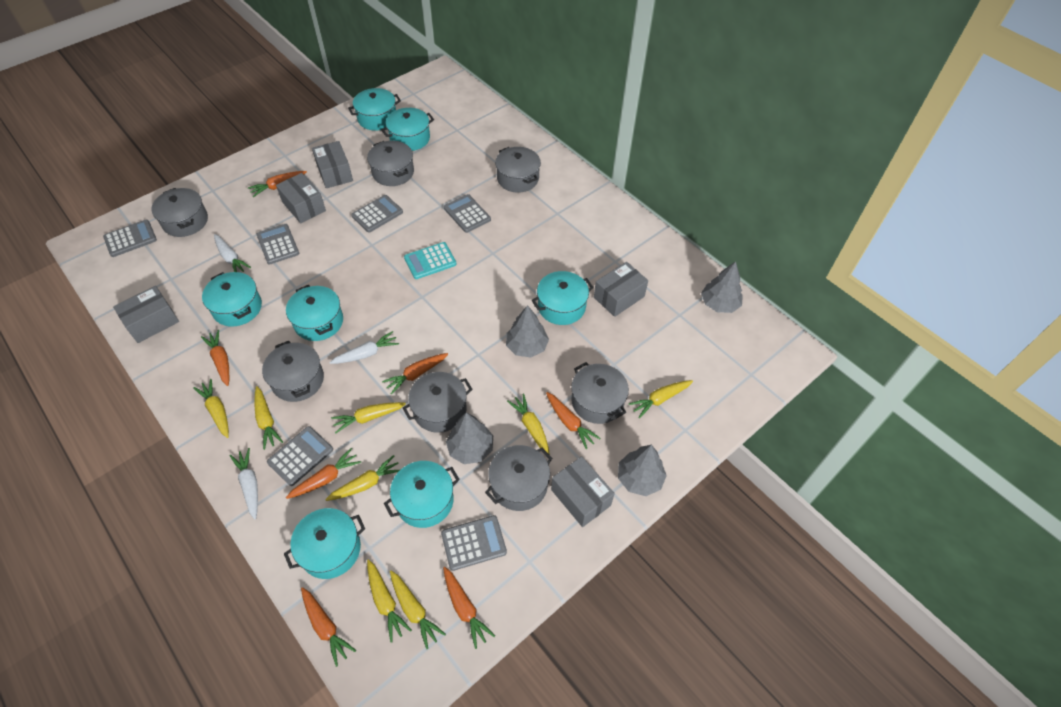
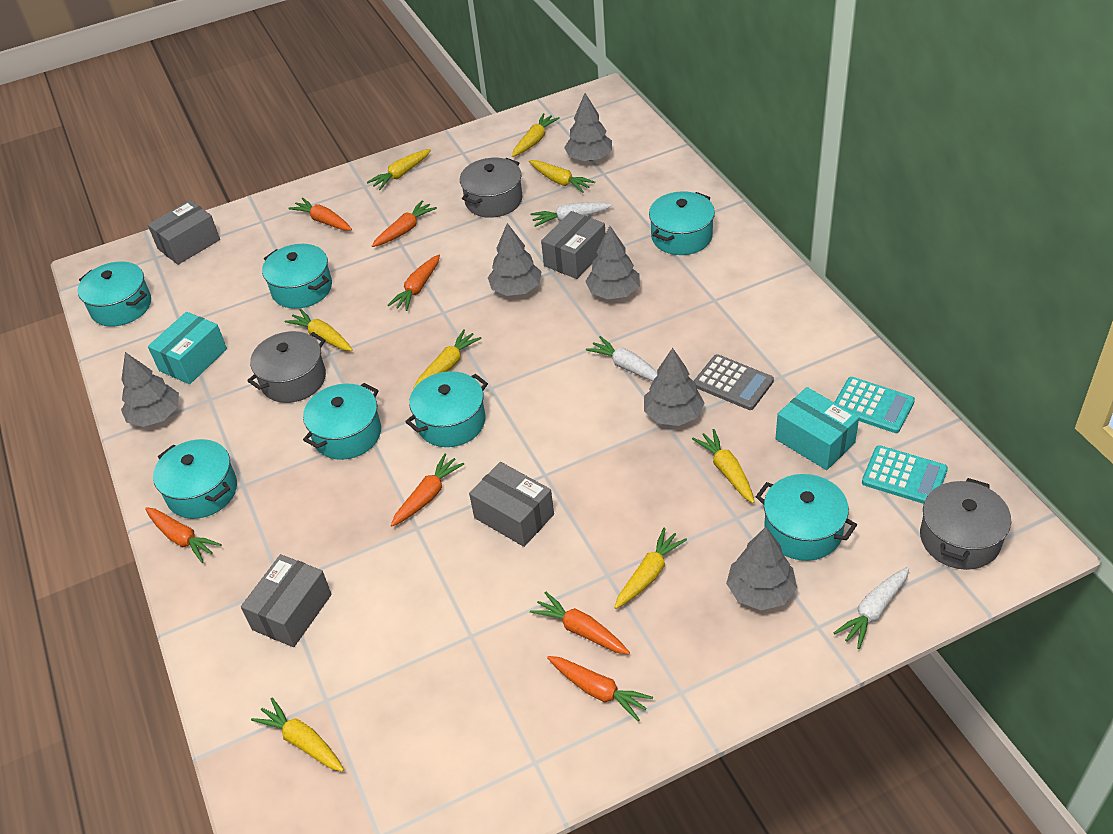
grey box: [113,286,179,343] [276,173,326,223] [312,141,353,188] [551,456,615,527] [594,262,648,317] = 5 -> [148,200,220,265] [241,554,332,647] [469,462,554,547] [541,211,606,279] = 4
grey calculator: [103,220,157,257] [256,224,299,265] [267,426,333,486] [351,195,403,232] [441,515,507,571] [444,194,491,233] = 6 -> [694,354,774,410] = 1
grey pot: [151,188,208,237] [262,341,324,402] [367,141,414,186] [403,372,473,433] [485,445,553,511] [495,147,541,193] [571,362,629,424] = 7 -> [247,331,326,403] [460,158,523,218] [920,478,1011,570] = 3
grey tree: [446,413,493,464] [506,305,549,358] [618,445,667,496] [701,262,743,313] = 4 -> [121,352,179,427] [488,223,541,296] [564,93,612,161] [585,226,640,300] [644,348,704,426] [726,527,797,610] = 6
turquoise box: none = 0 -> [148,312,227,384] [776,387,859,470] = 2
turquoise calculator: [404,242,457,279] = 1 -> [834,377,915,433] [862,445,948,504] = 2

